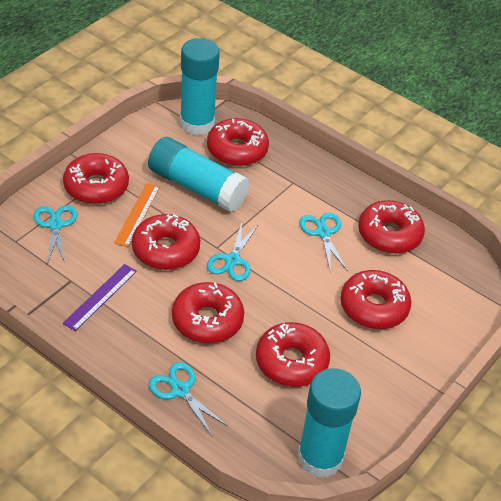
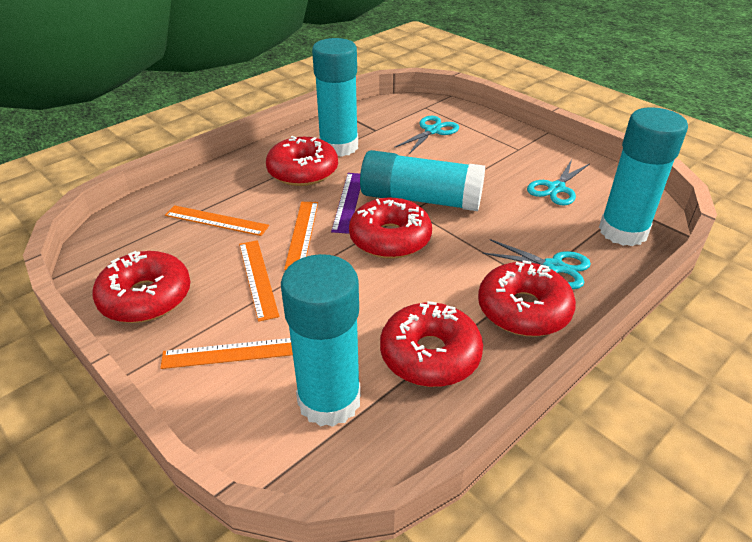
orange ruler: [114,183,160,247] = 1 -> [160,338,293,369] [165,205,269,236] [239,240,279,322] [284,202,318,270] = 4
red donut: [63,153,129,204] [132,214,200,270] [172,282,244,343] [207,118,269,166] [256,322,330,387] [340,270,411,329] [358,200,425,254] = 7 -> [92,251,191,323] [266,136,338,186] [349,198,432,259] [380,301,483,387] [478,260,576,337] = 5
turquoise glue stick: [148,137,250,212] [180,38,220,135] [297,368,361,478] = 3 -> [281,254,361,427] [312,38,358,157] [360,150,485,211] [599,107,688,246] = 4
turquoise scissors: [34,205,77,265] [149,362,228,436] [207,222,259,281] [299,213,348,272] = 4 -> [394,116,459,154] [482,239,591,289] [527,160,590,206] = 3

